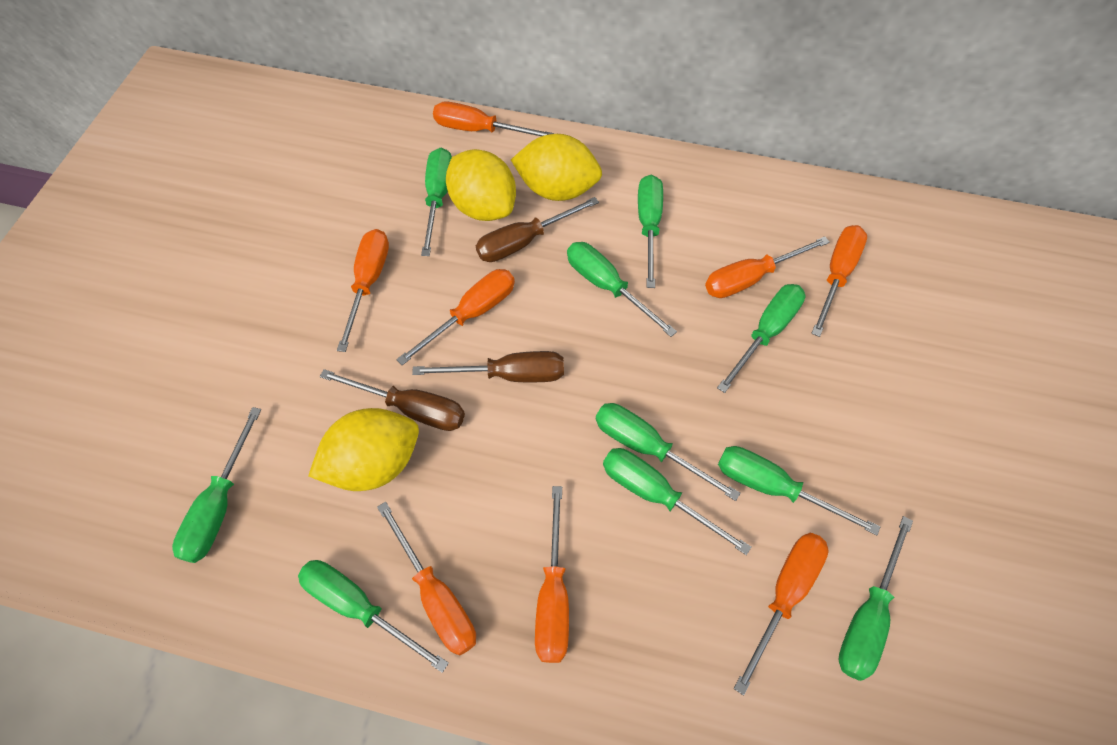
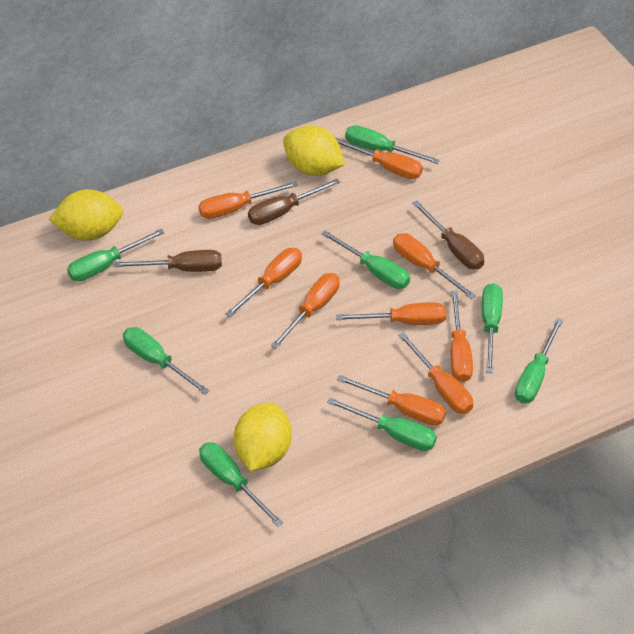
green screwdriver: [172,407,261,563] [298,560,449,673] [421,148,452,256] [567,242,677,337] [596,403,740,501] [603,448,751,555] [638,175,663,288] [717,284,805,393] [718,446,880,535] [838,516,913,681] = 10 -> [67,229,165,281] [123,327,209,395] [199,442,284,527] [321,230,410,289] [327,397,437,451] [345,125,440,164] [482,283,503,373] [515,318,563,403] = 8
orange screwdriver: [337,229,389,352] [377,502,476,656] [396,269,515,365] [433,102,554,136] [535,486,569,663] [705,236,830,298] [734,533,829,695] [811,225,867,337] = 8 -> [199,182,298,219] [225,248,302,317] [271,273,340,349] [336,138,423,179] [336,302,446,325] [337,375,446,426] [393,233,476,299] [398,332,473,414] [451,291,473,382] = 9

